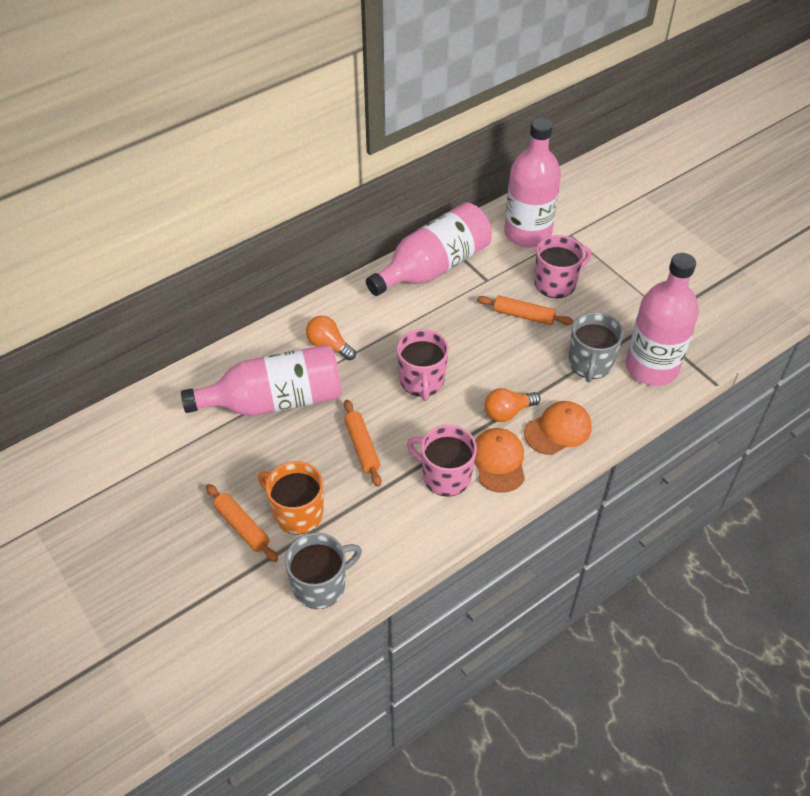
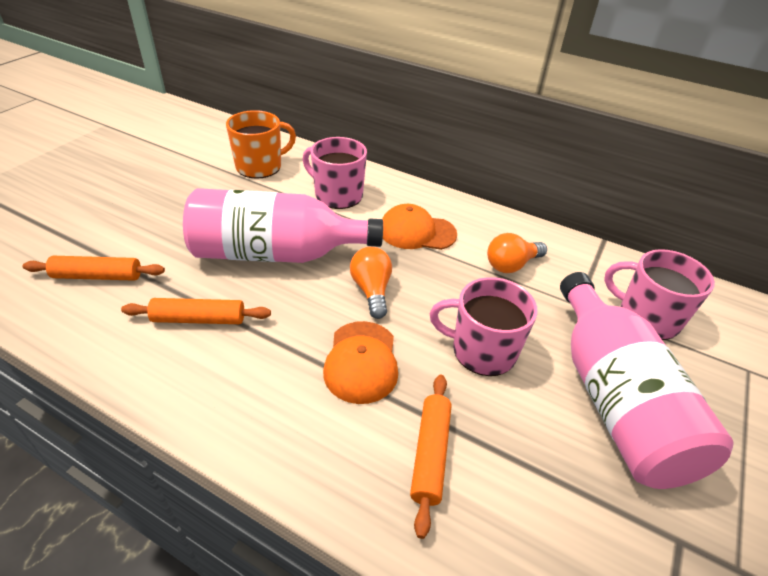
grey mug: [285,533,362,609] [569,312,623,382] = 2 -> none = 0
pink bottle: [181,344,342,416] [366,202,492,296] [504,118,561,248] [626,253,699,386] = 4 -> [183,188,383,263] [560,272,734,489] = 2

